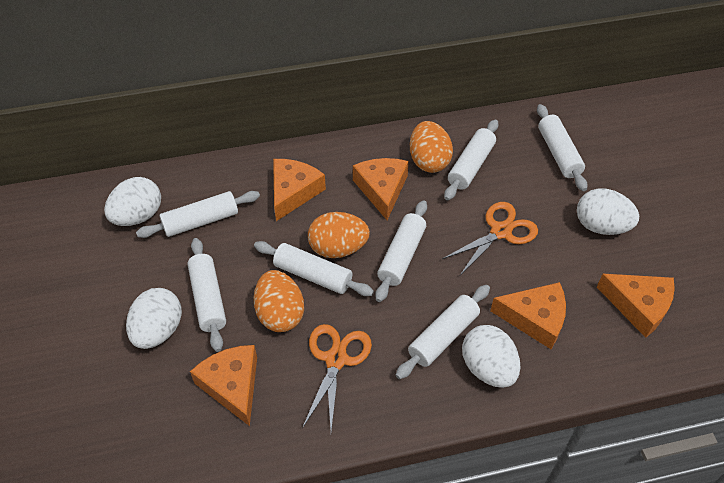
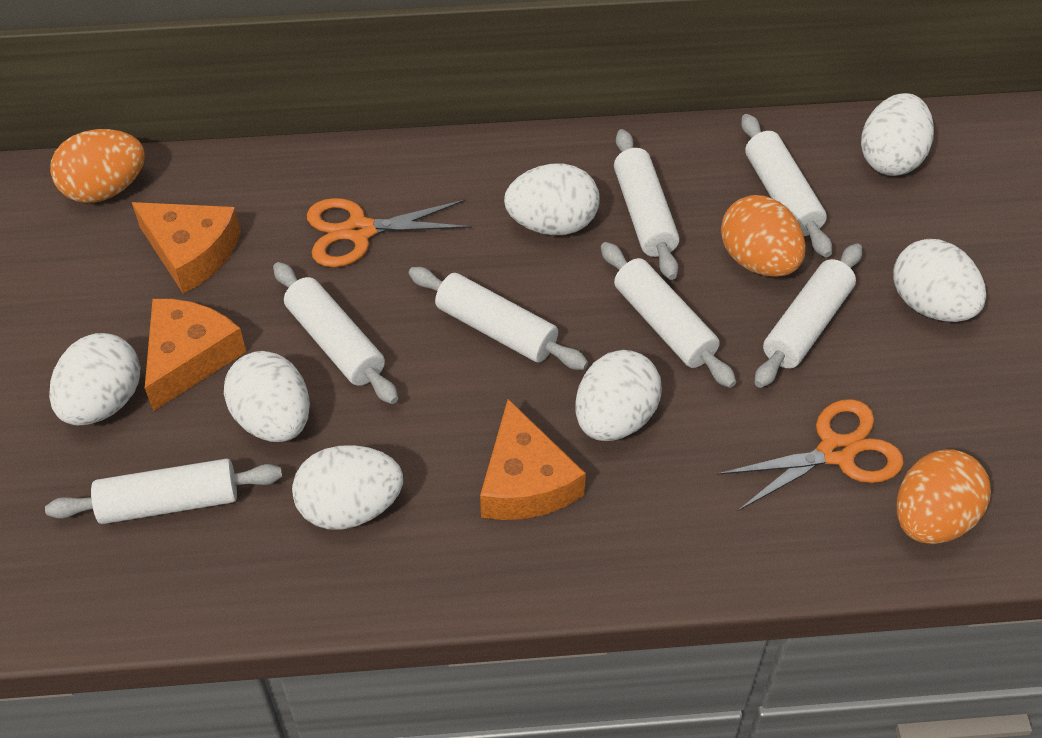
orange cheese: [190,345,257,426] [273,159,326,221] [353,158,409,220] [490,282,566,349] [597,274,675,338] = 5 -> [132,202,241,294] [145,299,246,411] [480,399,586,520] = 3
white egg: [104,177,161,226] [126,288,182,349] [462,325,520,388] [577,188,639,235] = 4 -> [49,333,140,425] [224,351,310,442] [292,445,403,530] [504,164,600,235] [575,350,662,441] [861,93,934,176] [893,239,986,322] = 7

